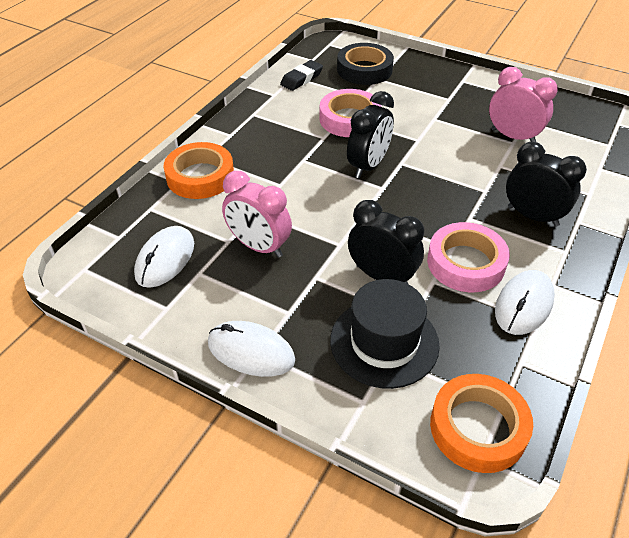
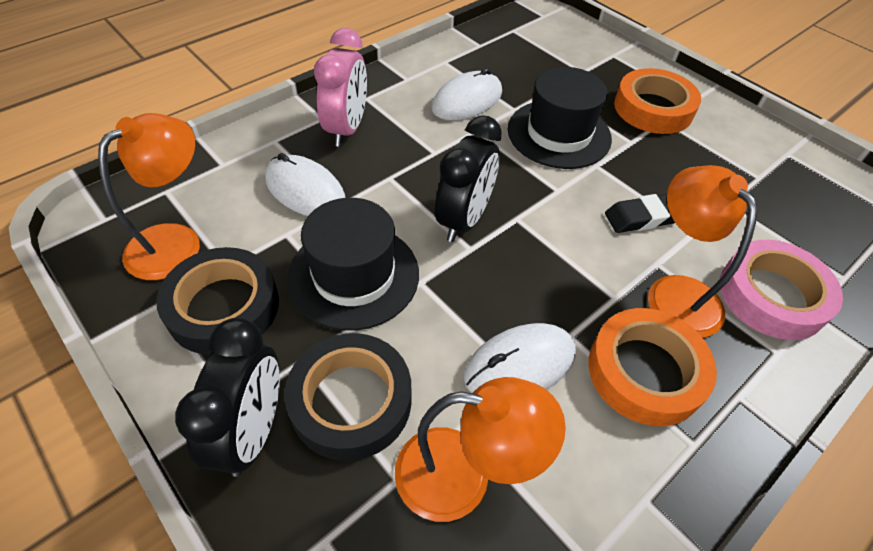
black clock: [347,91,394,178] [348,200,424,284] [506,142,587,226] = 3 -> [175,318,280,477] [435,115,502,242] = 2
black hat: [330,279,440,389] = 1 -> [287,198,419,331] [508,67,612,169] = 2
black tape: [337,43,394,85] = 1 -> [156,247,279,355] [284,333,411,461] = 2
orange lamp: none = 0 -> [98,113,200,280] [395,377,566,522] [648,165,758,338] = 3
pink clock: [222,171,292,258] [489,67,558,142] = 2 -> [314,28,367,147] = 1
pink tape: [320,89,382,137] [427,222,510,292] = 2 -> [720,240,843,340] = 1

